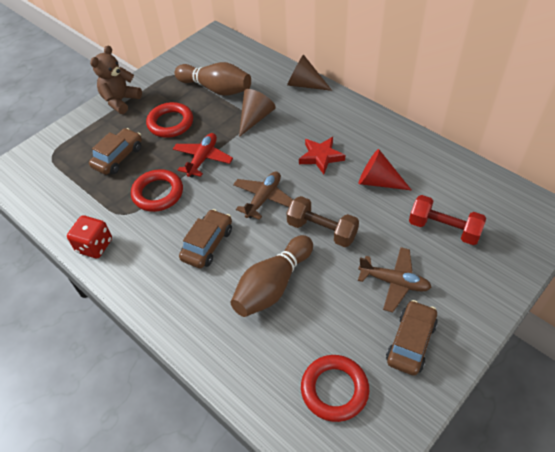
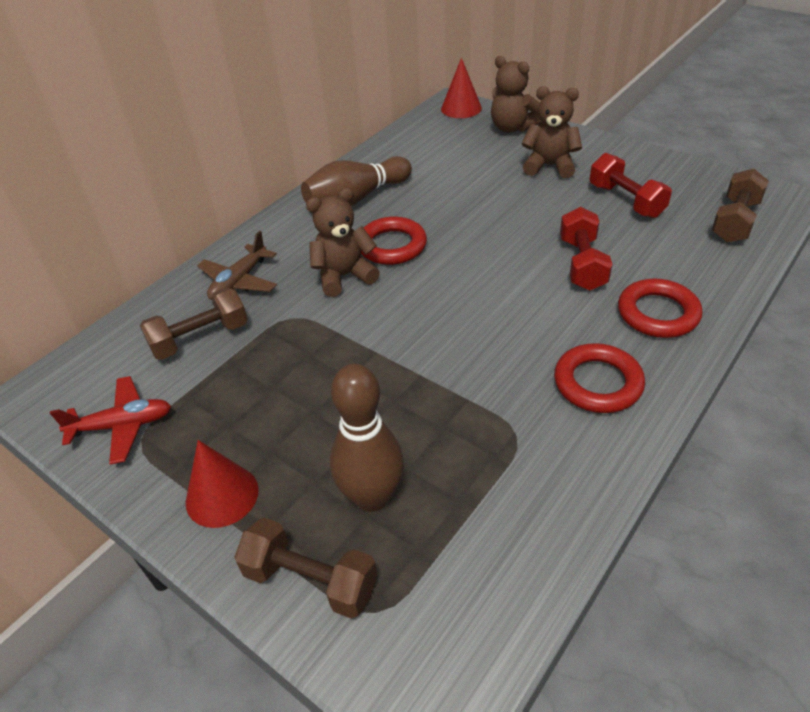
brown car: [89,128,142,175] [179,209,232,268] [386,300,438,376] = 3 -> none = 0
brown cone: [239,89,276,137] [287,54,332,91] = 2 -> none = 0
brown dumbbell: [287,196,359,247] = 1 -> [140,287,248,360] [234,518,377,619] [712,169,769,243] = 3
brown plane: [233,171,293,220] [358,247,431,313] = 2 -> [197,231,277,300] = 1
brown teddy bear: [90,45,142,114] = 1 -> [306,188,380,297] [491,56,542,133] [521,86,582,178] = 3
red cone: [359,149,411,190] = 1 -> [185,440,259,528] [441,58,482,118] = 2
red dice: [67,215,112,258] = 1 -> none = 0
red dumbbell: [409,195,486,245] = 1 -> [560,207,613,290] [590,153,672,218] = 2
red star: [299,137,345,174] = 1 -> none = 0

